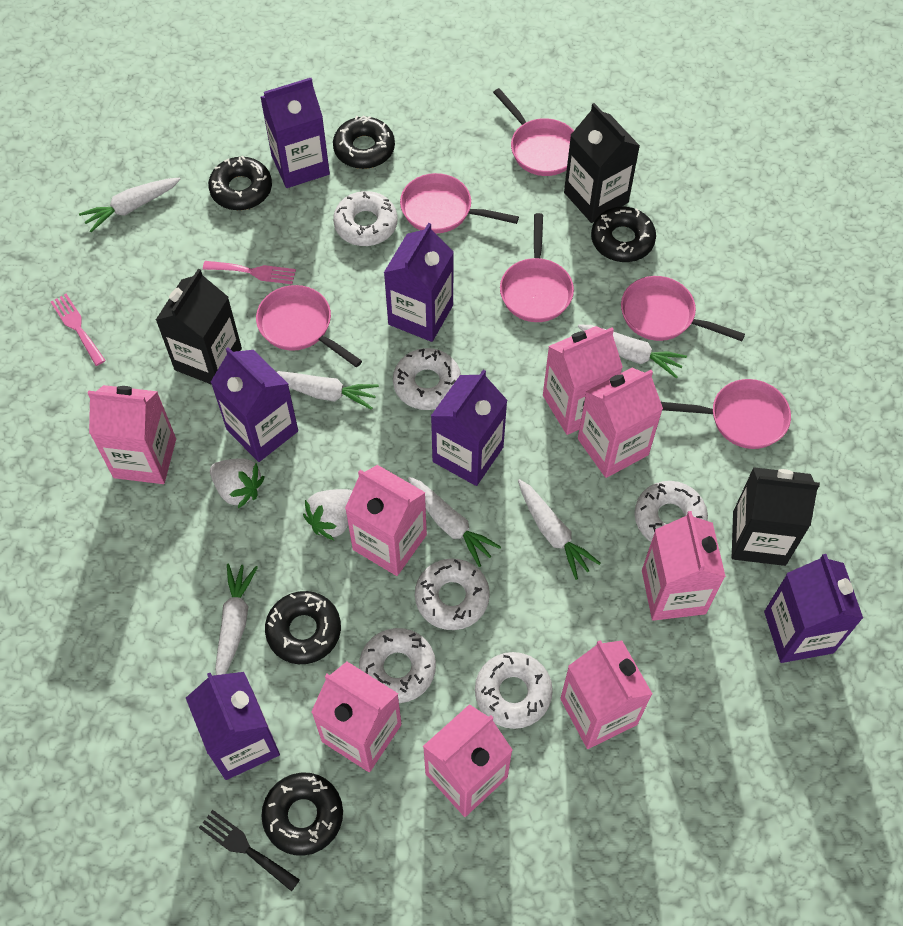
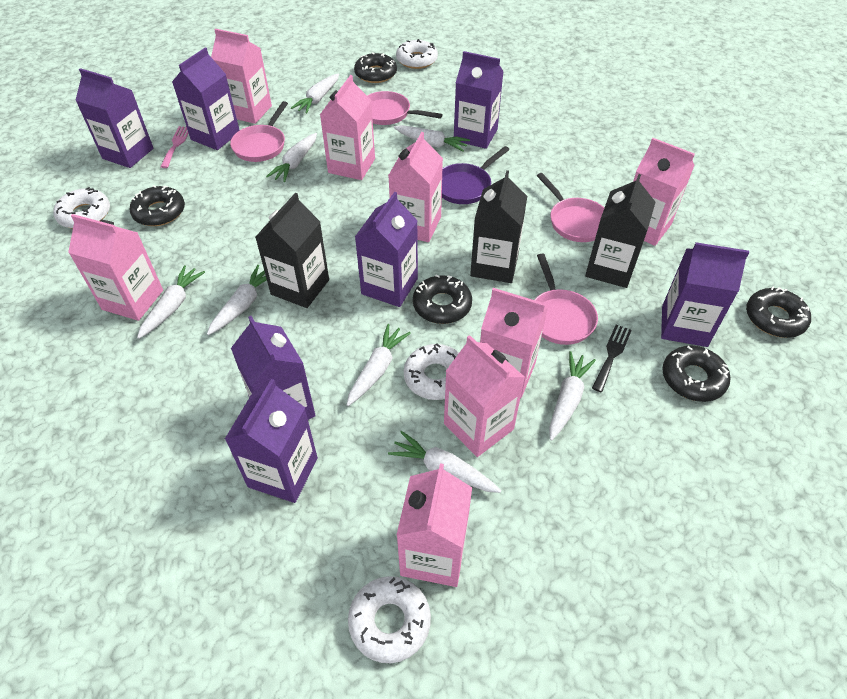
pink fork: [51,294,106,366] [203,261,296,284] = 2 -> [160,126,189,168] = 1
pink pan: [256,285,362,367] [400,173,519,234] [493,88,574,176] [500,213,574,322] [621,276,745,341] [661,379,791,449] = 6 -> [230,101,288,162] [367,91,443,125] [534,253,598,345] [537,173,604,242] = 4
purple carton: [186,672,280,780] [211,347,298,462] [260,78,330,188] [384,223,454,342] [431,370,508,486] [764,554,863,663] = 6 -> [75,68,153,168] [172,47,240,150] [225,379,318,503] [231,316,316,420] [355,192,418,307] [454,51,504,149] [661,242,749,347] = 7
purple pan: none = 0 -> [442,146,510,204] = 1
white carrot: [79,178,181,232] [215,563,258,675] [276,371,379,410] [408,477,501,567] [518,479,601,580] [578,325,687,379] = 6 -> [137,265,205,339] [207,265,267,335] [266,133,317,182] [291,73,339,114] [347,324,411,406] [388,431,501,493] [394,125,470,152] [549,351,596,441] = 8
white donut: [333,191,398,246] [359,628,436,703] [393,348,461,410] [415,558,490,630] [475,652,553,729] [635,481,708,542] = 6 -> [53,187,110,228] [348,576,431,663] [396,39,438,69] [404,343,459,400] = 4
white strawberry: [210,458,264,508] [303,489,352,540] = 2 -> none = 0

